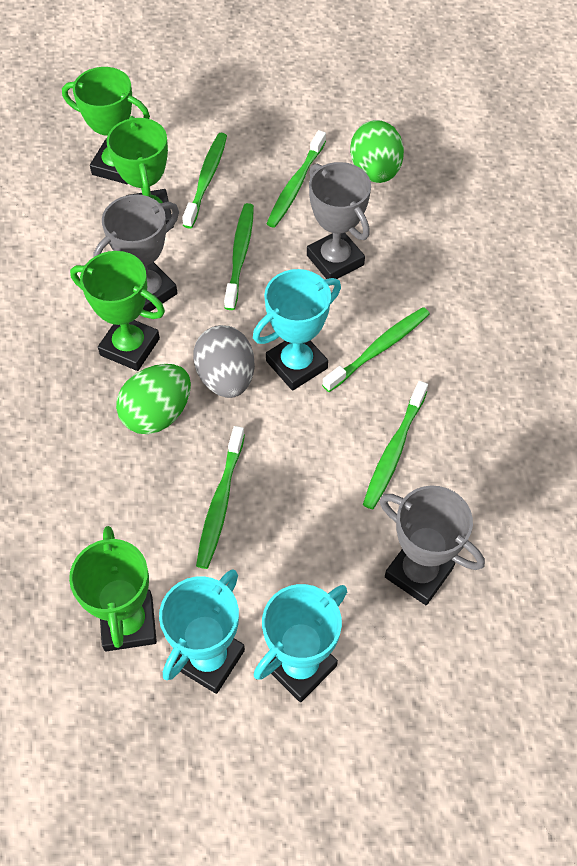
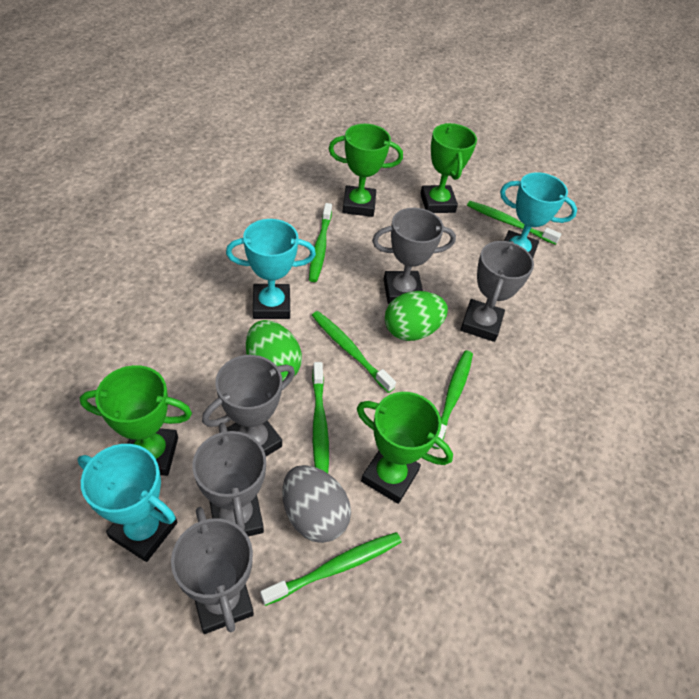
grey trophy: [93,194,179,312] [307,162,371,279] [379,485,485,605] = 3 -> [171,507,254,634] [192,423,266,537] [202,355,295,456] [372,208,456,304] [460,241,534,342] = 5

